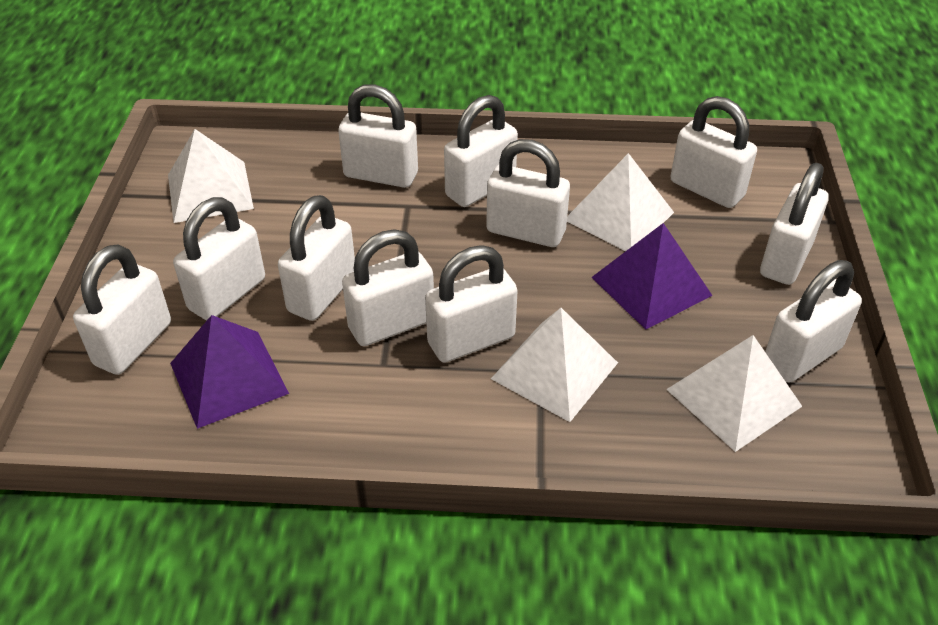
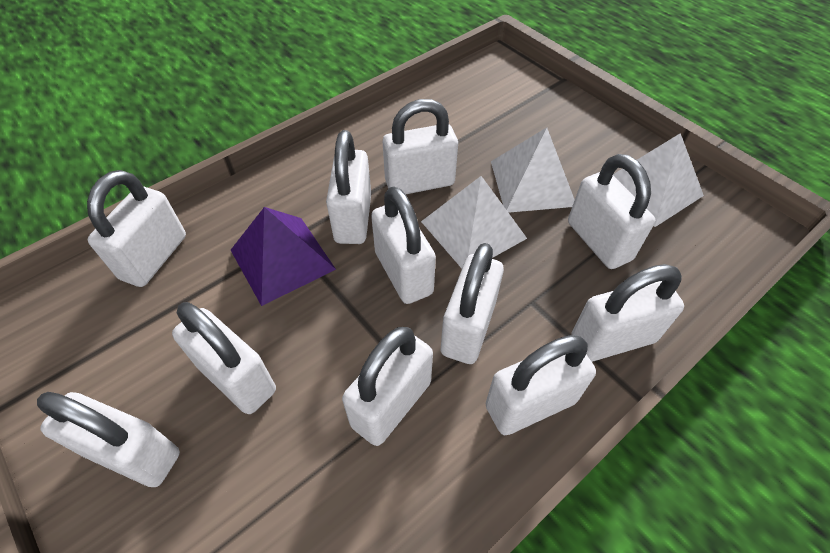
purple pyramid: [170,315,289,429] [591,223,712,330] = 2 -> [231,207,336,306] = 1
white pyramid: [168,129,254,223] [491,308,618,422] [567,153,674,251] [666,335,802,452] = 4 -> [421,176,527,268] [491,128,575,213] [613,133,704,227] = 3

